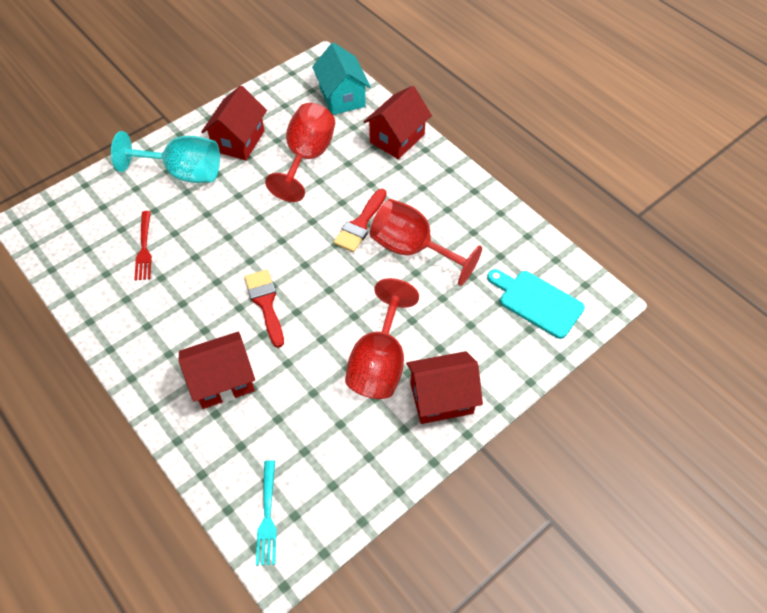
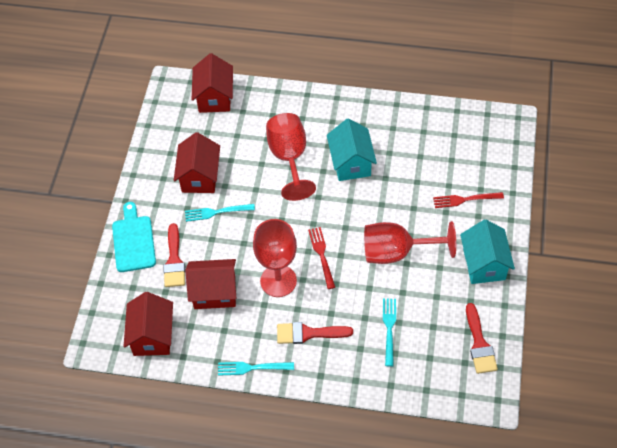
red brush: [244,270,284,348] [334,189,387,252] = 2 -> [163,223,185,287] [277,322,353,344] [466,303,498,374] = 3
red fork: [134,211,152,281] = 1 -> [308,227,335,289] [433,192,504,208] = 2
turquoise fork: [256,460,277,566] = 1 -> [185,204,255,222] [218,362,294,376] [383,299,396,367] = 3
turquoise goblet: [111,131,220,183] = 1 -> none = 0
turquoise house: [312,43,371,115] = 1 -> [327,119,377,181] [460,219,515,284] = 2

